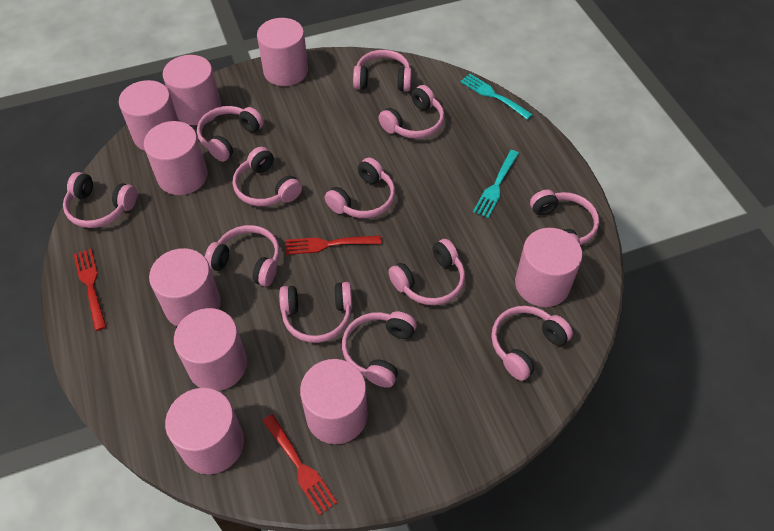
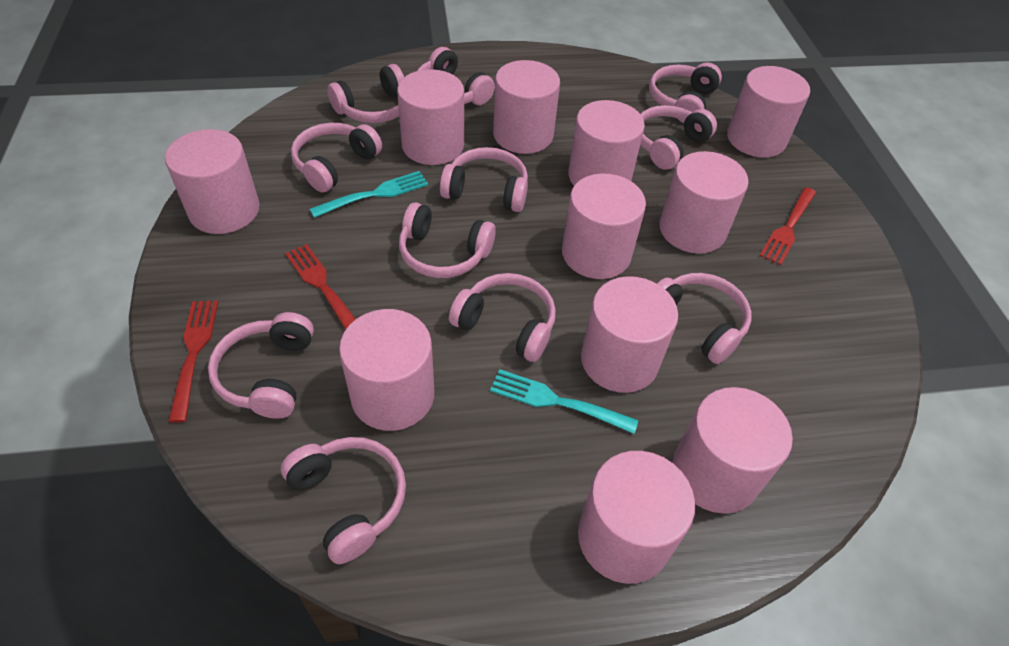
pink cylinder: [119,80,179,151] [144,121,207,195] [149,248,221,326] [163,55,221,125] [165,388,244,474] [174,308,247,391] [257,18,308,86] [300,359,368,444] [515,228,582,307] = 9 -> [165,129,260,234] [339,309,434,431] [397,69,464,165] [493,60,560,154] [562,173,646,279] [568,100,645,185] [578,451,695,584] [581,276,678,393] [659,151,749,254] [673,387,793,514] [727,66,810,158] = 11
pink headphones: [63,172,137,228] [197,106,264,162] [205,225,280,287] [233,147,302,206] [279,282,352,343] [324,157,395,218] [342,311,417,388] [353,50,412,92] [378,85,445,139] [388,239,465,305] [491,306,573,381] [530,190,599,245] = 12 -> [208,312,314,419] [281,437,406,564] [291,123,382,192] [327,64,404,123] [399,202,496,278] [417,47,495,105] [440,147,528,212] [449,273,556,362] [640,105,717,170] [649,63,722,123] [657,273,752,364] = 11

